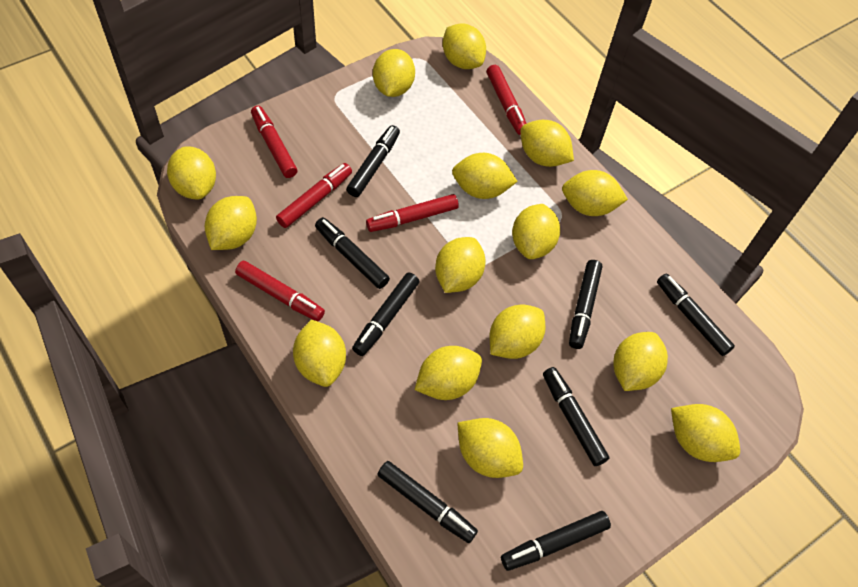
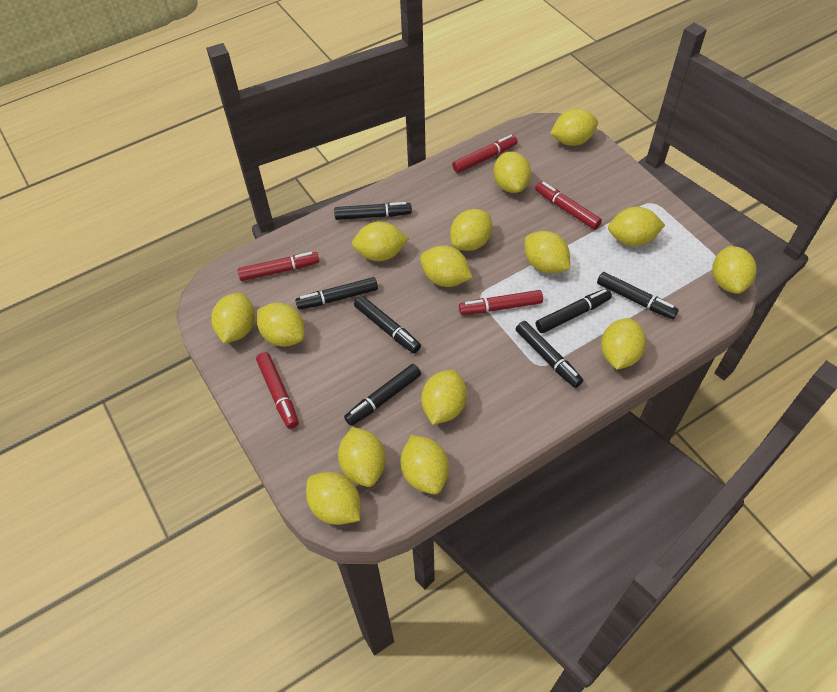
black marker: [315,217,390,289] [346,125,400,197] [352,272,419,356] [377,461,478,543] [501,511,611,571] [543,367,609,466] [569,260,602,349] [657,273,735,356] = 8 -> [295,277,378,310] [334,202,412,220] [344,364,421,426] [354,296,421,353] [516,321,583,388] [536,288,612,333] [597,272,679,319] = 7

